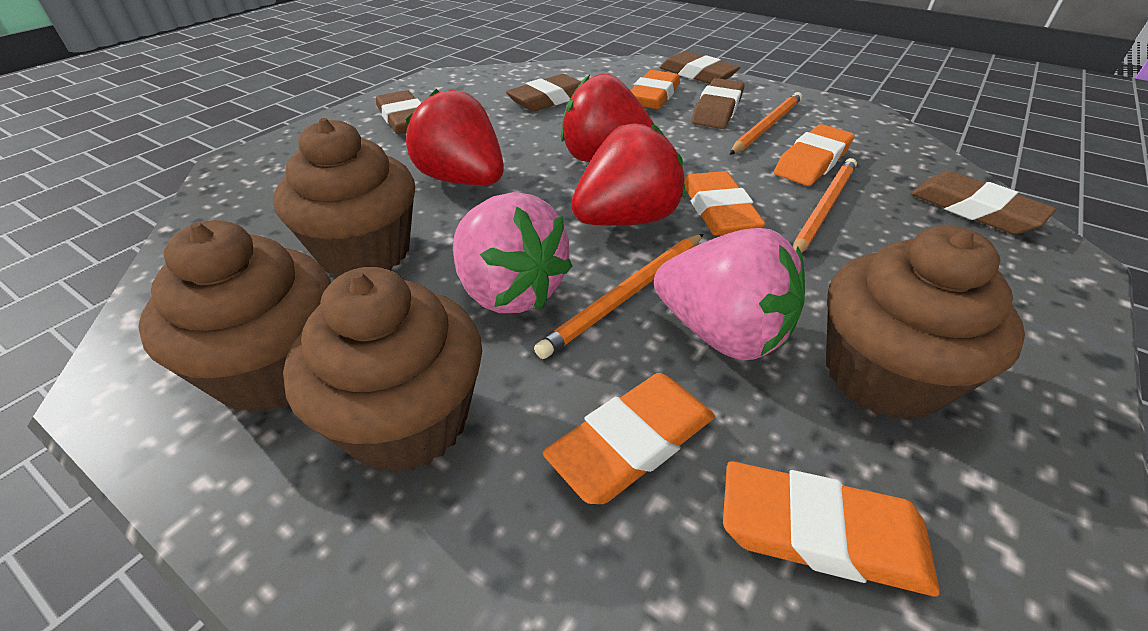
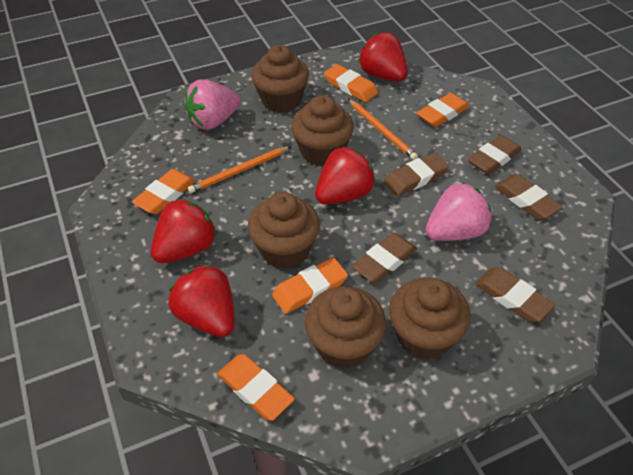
brown cupcake: [138,220,331,413] [273,118,415,277] [283,267,482,473] [826,226,1025,420] = 4 -> [248,192,320,269] [252,45,309,112] [291,95,354,166] [305,286,386,369] [389,278,470,359] = 5
orange pencil: [534,234,703,359] [729,92,802,155] [793,158,857,253] = 3 -> [188,146,291,193] [348,99,418,160] = 2
red strawberry: [406,89,504,185] [561,74,655,162] [571,123,685,226] = 3 -> [151,198,217,263] [168,264,235,337] [315,146,375,204] [358,32,408,82] = 4

